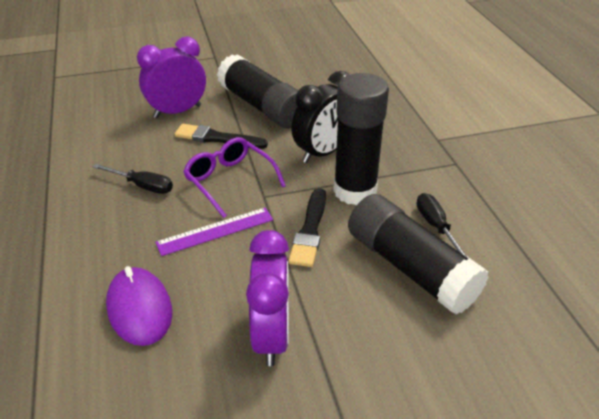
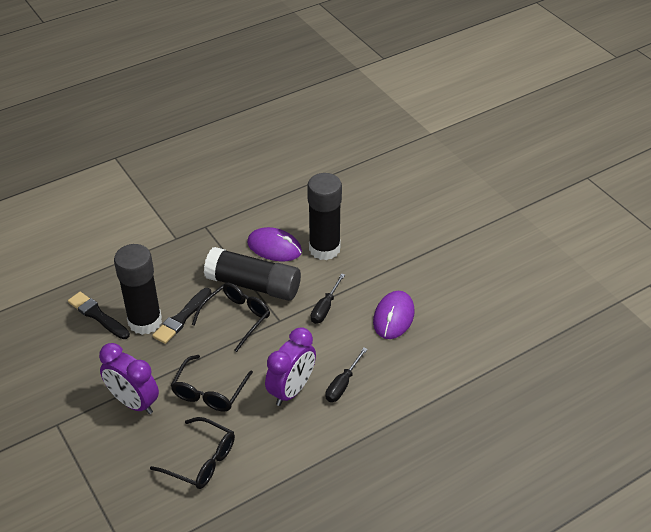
black clock: [291,71,350,163] = 1 -> none = 0
black glasses: none = 0 -> [150,417,235,489] [171,355,253,412] [192,283,270,352] = 3
purple glasses: [183,137,286,218] = 1 -> none = 0
purple mouse: [106,266,172,346] = 1 -> [247,227,302,261] [373,291,415,339] = 2
purple ruler: [155,208,273,256] = 1 -> none = 0

